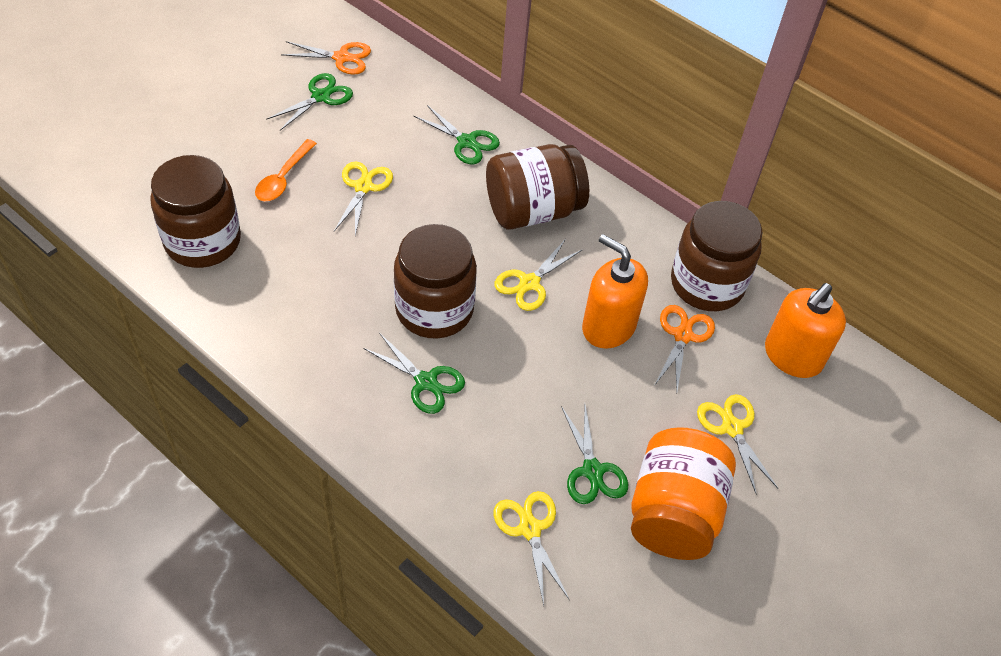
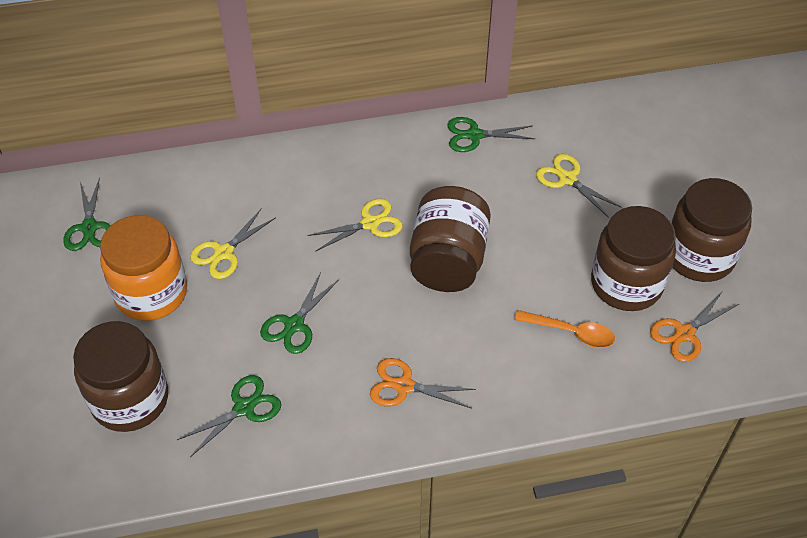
orange soap dispenser: [582,234,648,349] [765,283,846,378] = 2 -> none = 0
yellow scissors: [334,162,393,236] [493,491,570,605] [494,239,583,311] [697,394,779,495] = 4 -> [190,208,275,279] [307,199,403,252] [536,154,622,218] = 3

